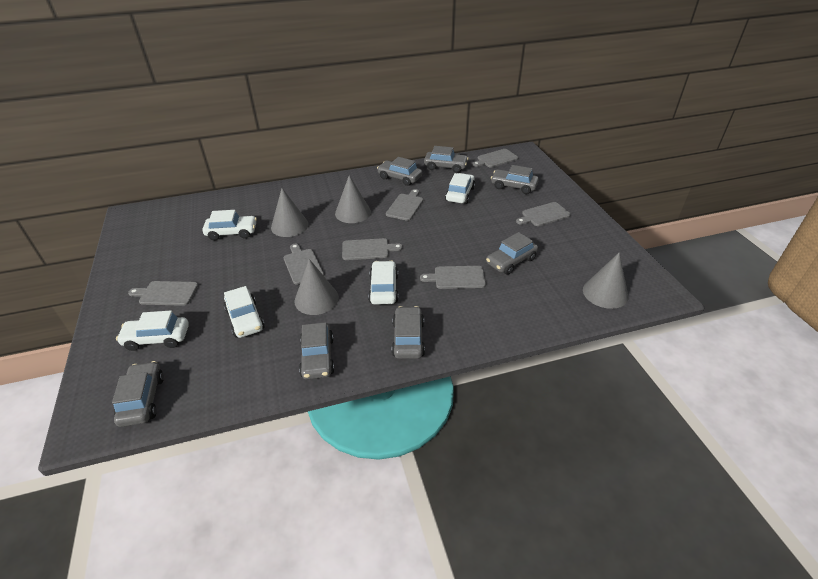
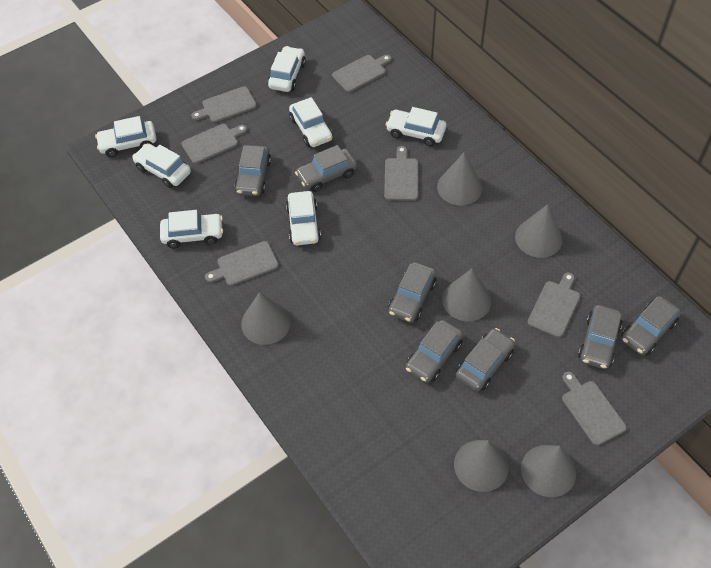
grey cone: [271,188,309,237] [294,259,339,315] [335,175,371,223] [583,252,628,309] = 4 -> [241,292,291,345] [437,153,483,205] [442,269,491,322] [454,440,509,492] [515,204,563,258] [521,445,576,497] = 6
white car: [116,311,189,351] [203,210,257,241] [223,286,265,338] [368,261,398,305] [445,173,475,204] = 5 -> [95,116,156,157] [132,143,191,188] [160,210,223,248] [268,46,306,92] [286,191,321,245] [289,97,333,147] [386,107,446,146] = 7

